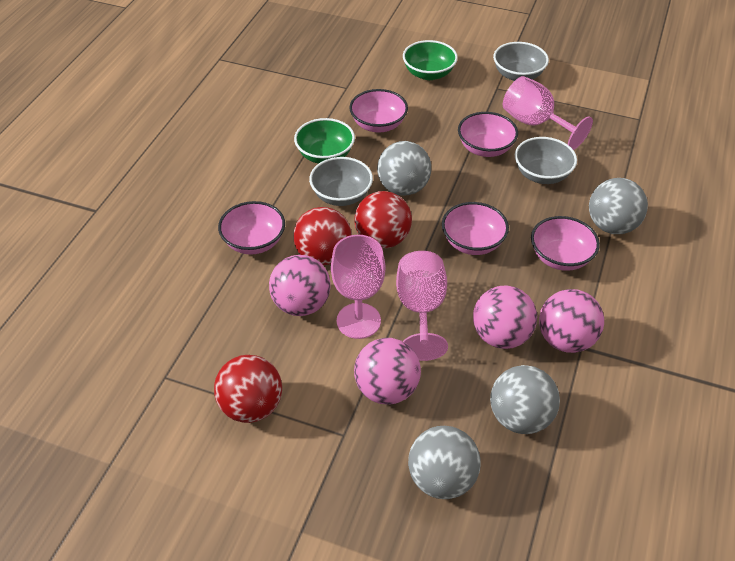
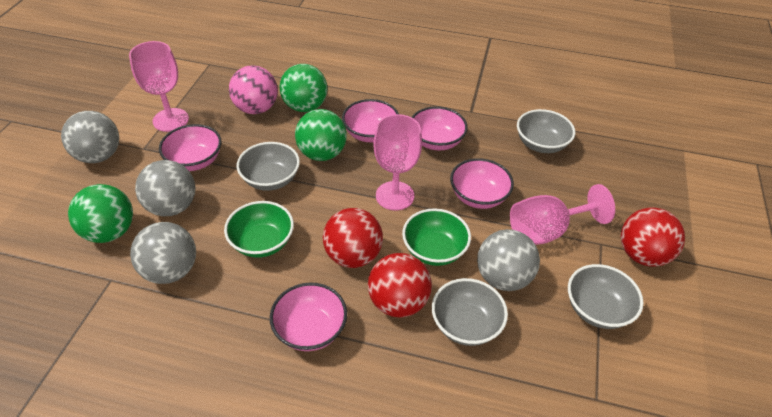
green ball: none = 0 -> [68,184,133,243] [280,64,328,112] [295,109,347,161] = 3
grey bowl: [309,157,373,206] [493,42,549,81] [515,137,577,184] = 3 -> [237,142,300,191] [432,278,508,346] [517,109,575,153] [568,264,644,329] = 4
pink ball: [269,255,331,316] [354,338,421,405] [473,285,537,349] [539,289,604,353] = 4 -> [229,65,278,114] = 1

